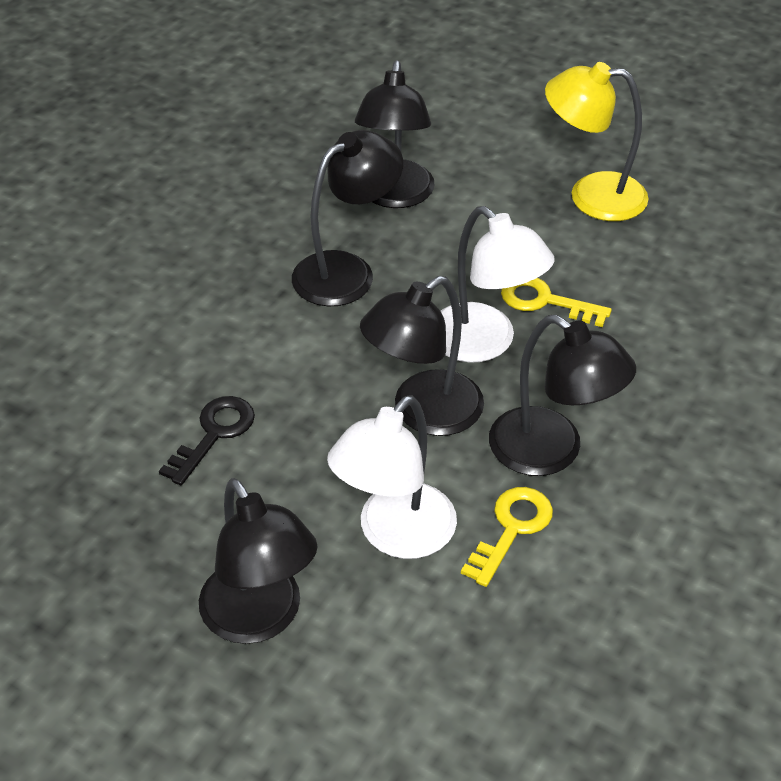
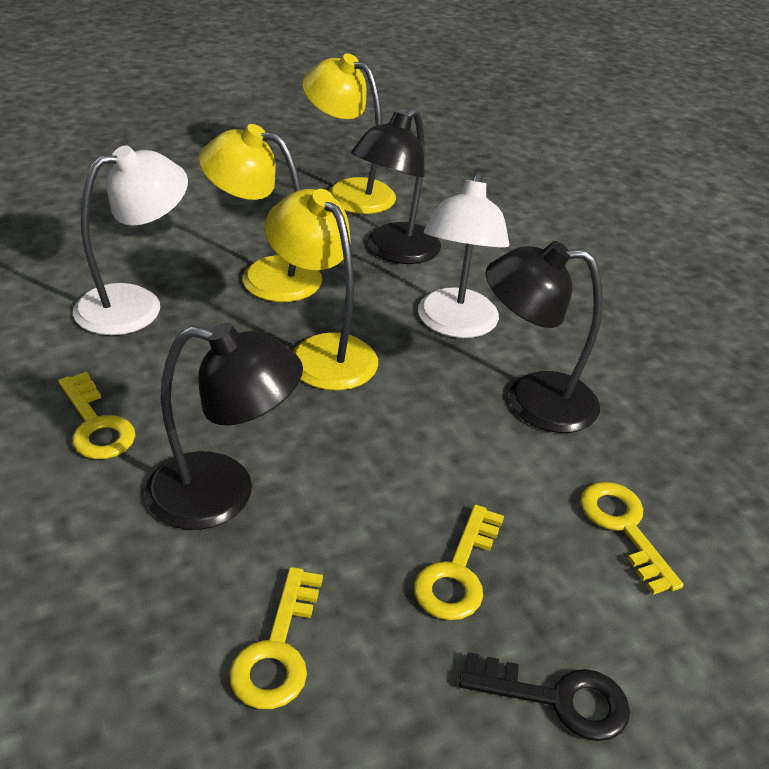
black lamp: [199,478,318,644] [292,130,403,306] [355,60,435,208] [360,276,484,436] [489,315,636,476] = 5 -> [145,323,303,530] [351,108,441,264] [486,241,603,433] = 3
yellow key: [461,487,553,587] [501,278,612,327] = 2 -> [58,372,135,459] [229,567,323,709] [414,505,504,620] [580,482,683,595] = 4
yellow lamp: [545,62,649,221] = 1 -> [199,124,322,302] [265,189,378,391] [302,53,396,214] = 3

